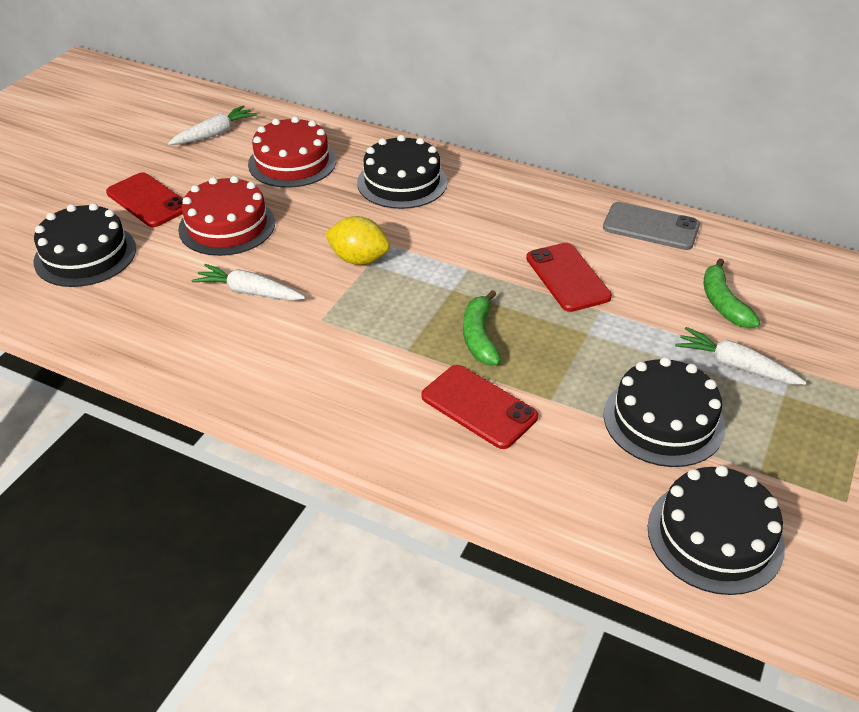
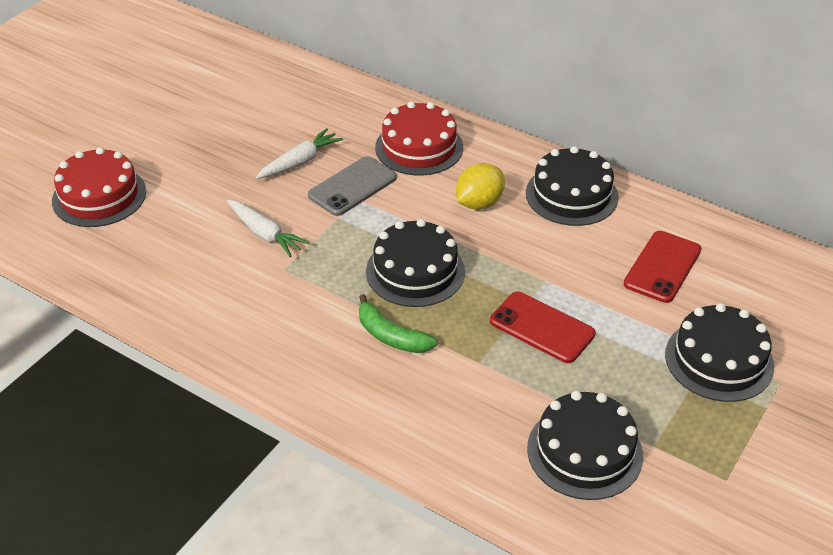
green banana: [463,290,501,365] [704,259,760,328] = 2 -> [359,294,437,353] = 1
red phone: [106,172,183,227] [422,365,538,449] [526,243,612,312] = 3 -> [490,292,595,363] [624,231,701,303] = 2
white carrot: [168,105,257,145] [191,264,305,301] [675,327,806,385] = 3 -> [227,200,310,257] [256,128,343,179] = 2

